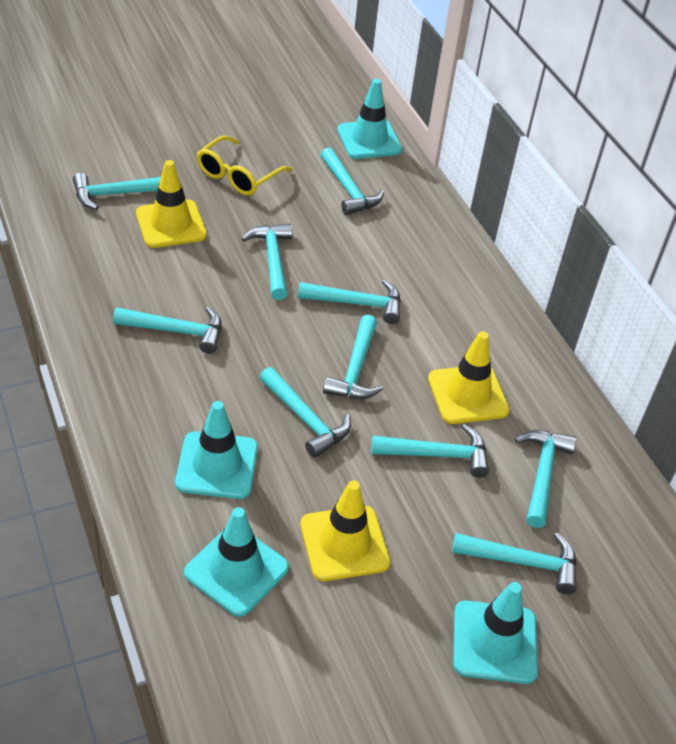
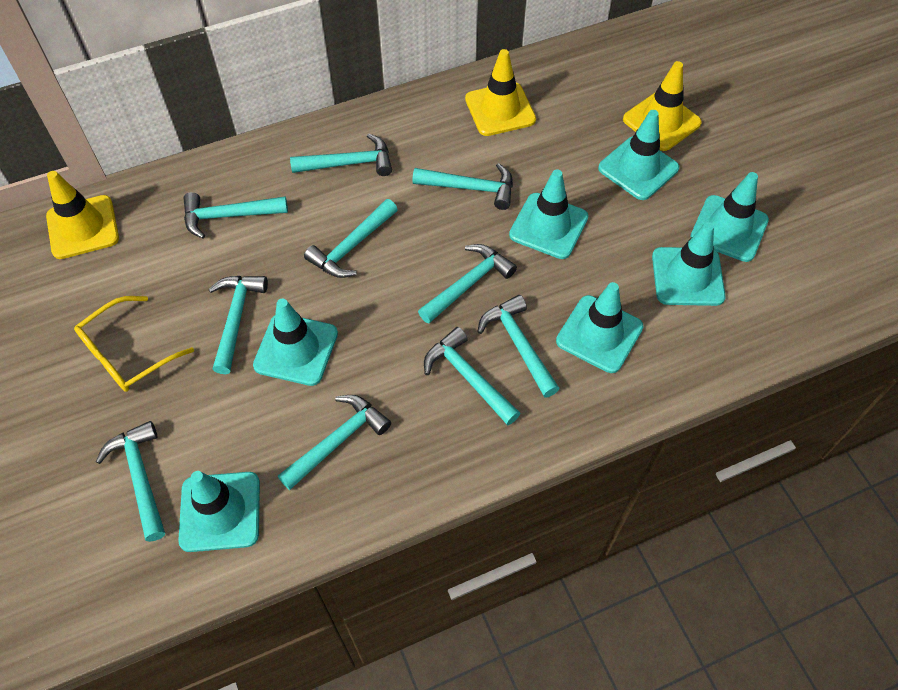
turquoise traffic cone: [175,401,258,499] [184,507,289,617] [337,79,402,159] [453,582,538,684] = 4 -> [178,471,260,552] [253,298,338,386] [509,169,589,259] [556,282,644,373] [598,110,679,200] [652,222,726,306] [690,172,769,262] = 7

